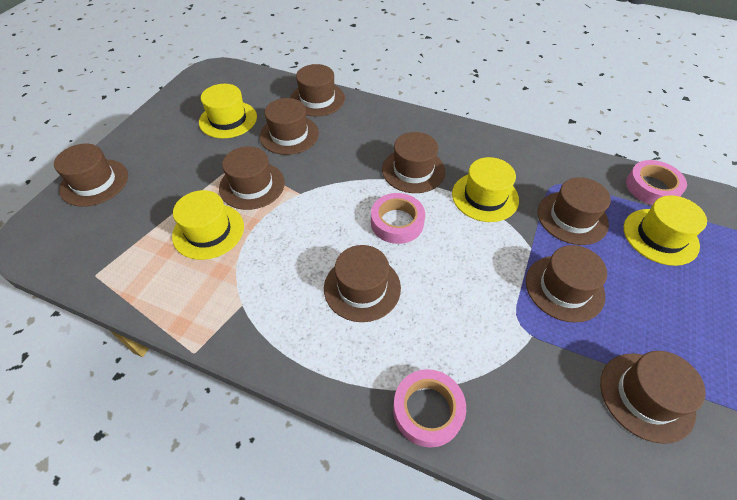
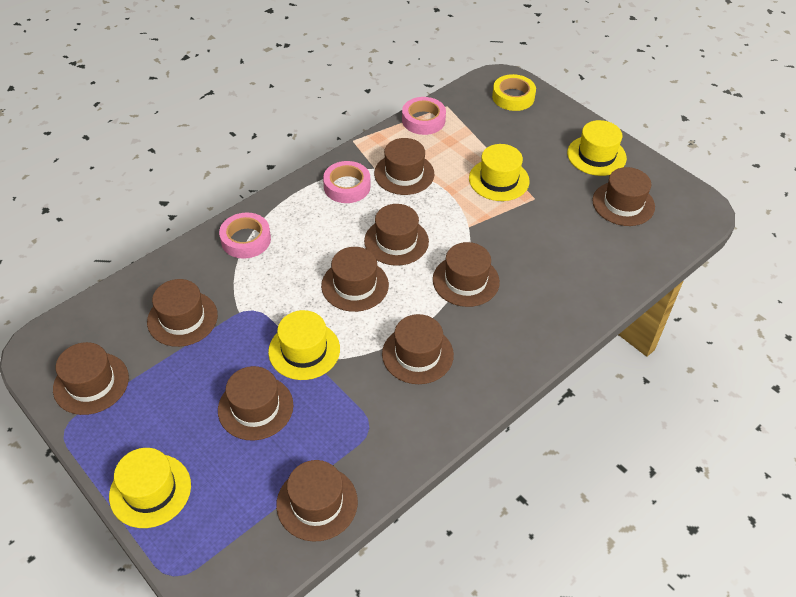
brown hat: [54,144,128,207] [219,146,285,210] [260,98,319,155] [291,64,345,116] [324,245,401,322] [382,132,445,193] [526,245,607,323] [538,177,611,245] [600,351,706,444] = 9 -> [53,342,129,415] [147,279,218,347] [218,366,293,440] [276,460,358,542] [321,247,389,312] [364,204,429,266] [374,138,434,195] [382,314,454,384] [433,242,500,307] [592,167,655,226] = 10
yellow tape: none = 0 -> [492,74,536,111] = 1

